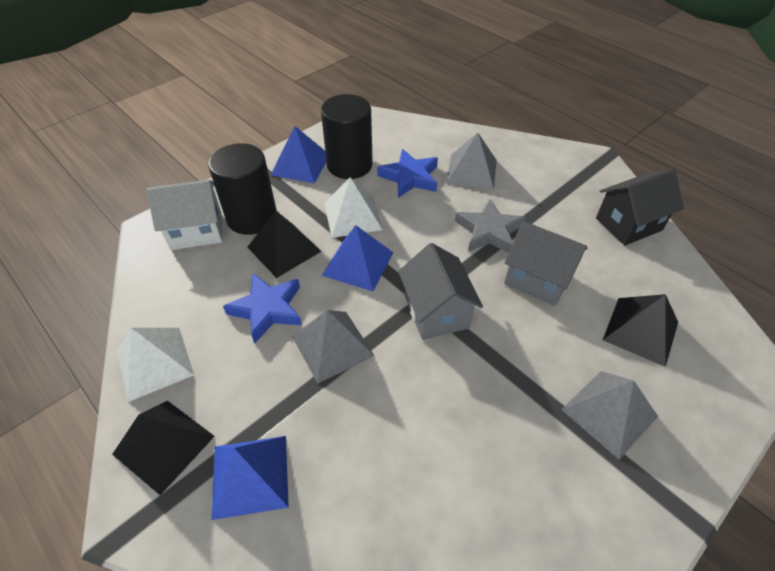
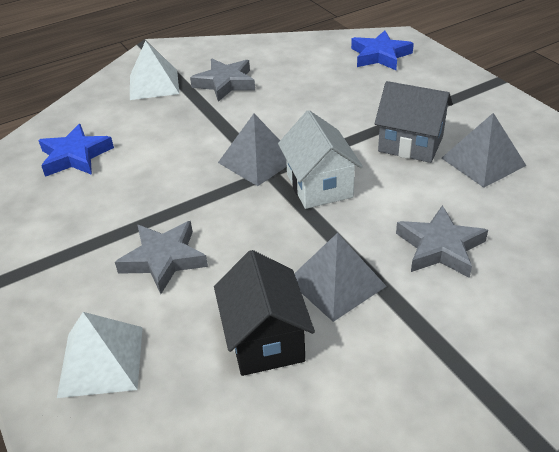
black cylinder: [208,143,277,235] [321,94,373,179] = 2 -> none = 0
black pyramid: [112,401,215,495] [247,211,322,278] [603,294,678,367] = 3 -> none = 0
blue pyramid: [211,436,289,520] [271,126,326,183] [322,226,394,291] = 3 -> none = 0
grey house: [398,243,483,340] [504,221,587,306] = 2 -> [375,81,453,163] = 1
grey star: [455,199,526,253] = 1 -> [115,221,208,294] [190,59,255,102] [396,205,488,278] = 3

